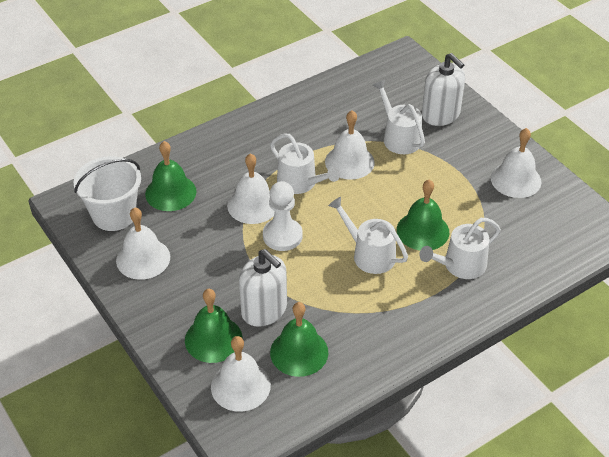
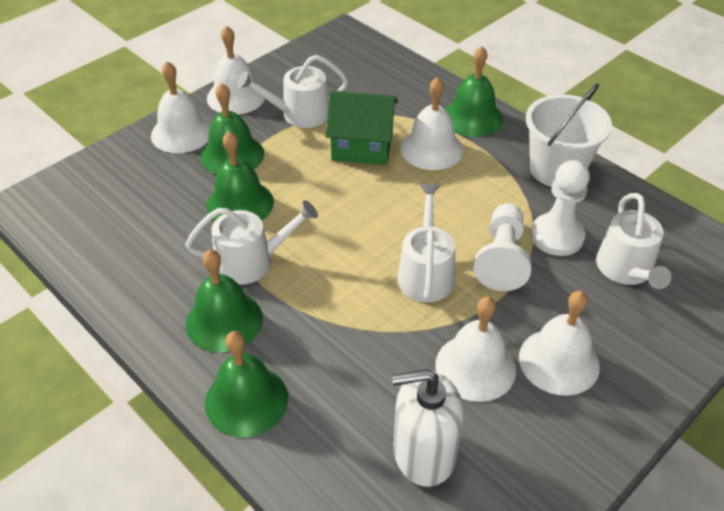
green bell: [145,141,196,211] [185,289,242,363] [270,302,328,377] [397,180,449,250] = 4 -> [186,249,263,353] [201,83,264,175] [205,331,288,438] [206,131,274,222] [445,46,503,137] = 5
green house: none = 0 -> [326,91,398,165] = 1
white pawn: [263,181,303,251] = 1 -> [473,203,532,291] [531,160,590,256] = 2
white soap dispenser: [239,249,287,327] [422,53,465,126] = 2 -> [392,369,464,487] = 1

